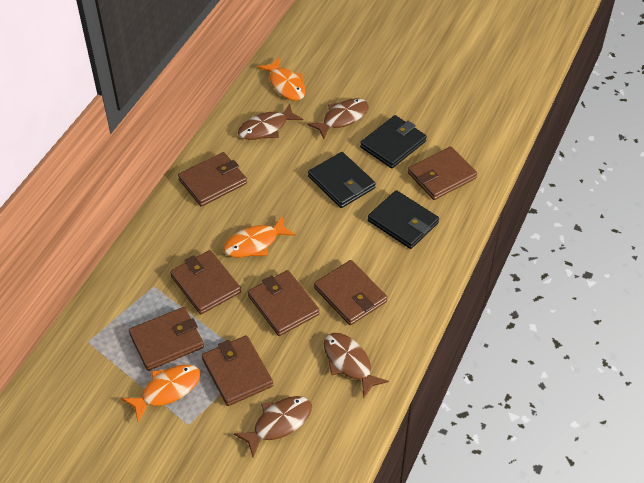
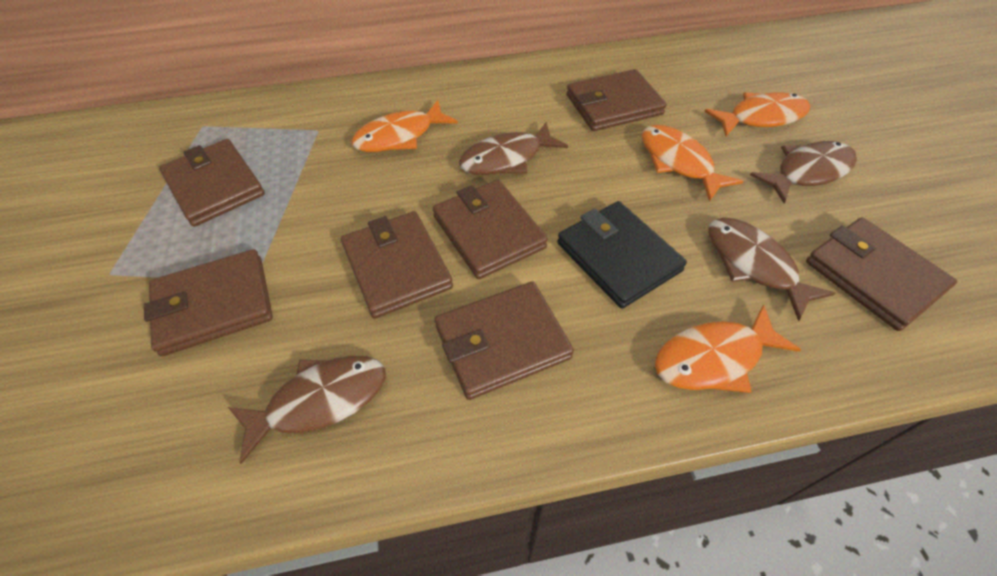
black wallet: [308,152,376,208] [360,115,427,168] [368,190,439,249] = 3 -> [557,201,687,309] = 1
orange fish: [122,364,201,422] [223,216,296,257] [257,58,306,101] = 3 -> [351,100,458,152] [642,124,743,202] [655,304,801,393] [704,92,810,136] = 4

